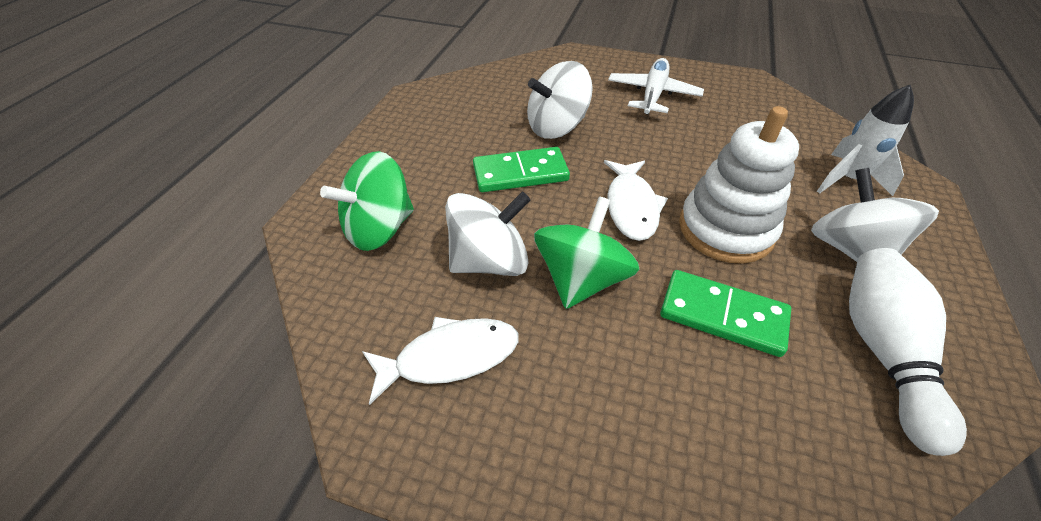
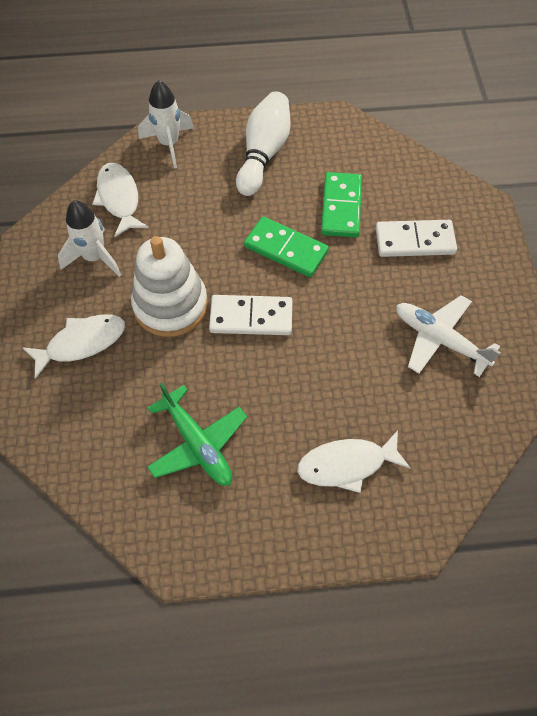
green plane: none = 0 -> [147,383,247,486] = 1
green spinning top: [320,151,414,251] [534,197,640,309] = 2 -> none = 0
white domino: none = 0 -> [209,295,292,335] [376,220,457,257] = 2
white fish: [362,317,519,405] [604,160,668,241] = 2 -> [22,315,125,379] [92,163,148,237] [297,431,410,493] = 3
white rocket: [817,85,914,196] = 1 -> [58,200,121,277] [138,80,194,168] = 2
white spinning top: [445,192,530,276] [527,61,593,139] [811,168,939,262] = 3 -> none = 0

